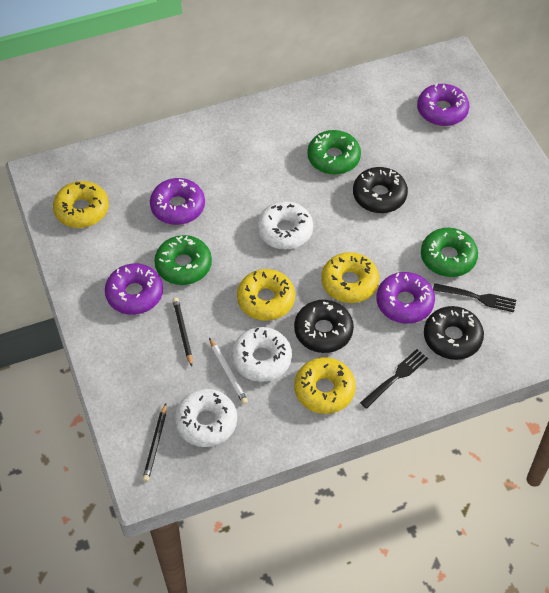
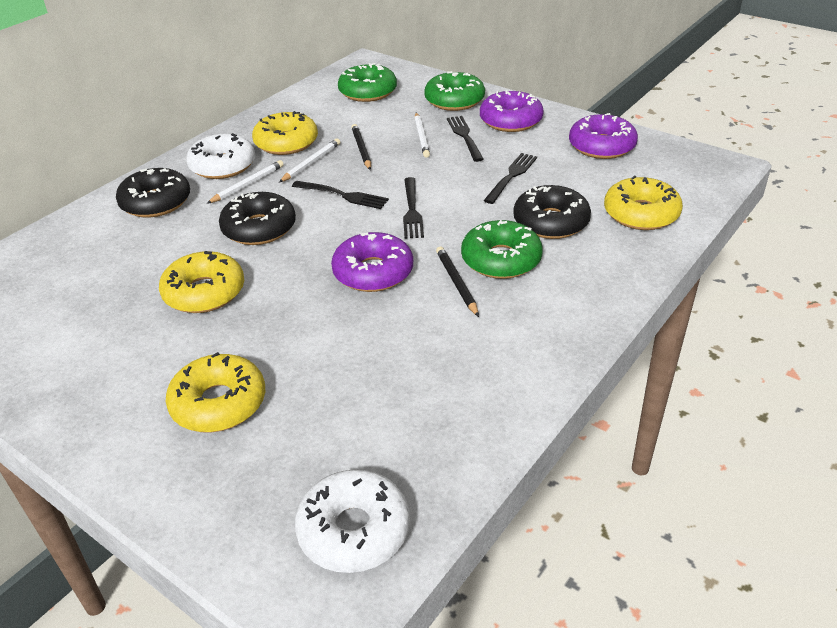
black fork: [360,349,428,409] [433,283,516,312] = 2 -> [292,181,389,209] [403,177,424,239] [447,116,484,162] [483,153,537,204] = 4
purple donut: [105,263,163,315] [150,178,205,225] [376,272,435,324] [417,83,469,126] = 4 -> [331,232,413,292] [480,90,544,132] [569,113,638,159] = 3
white donut: [175,389,237,447] [232,327,292,382] [257,201,313,250] = 3 -> [186,133,255,179] [295,469,410,573] = 2
white pencil: [209,338,248,404] = 1 -> [206,160,284,204] [279,139,340,182] [414,113,430,158] = 3

